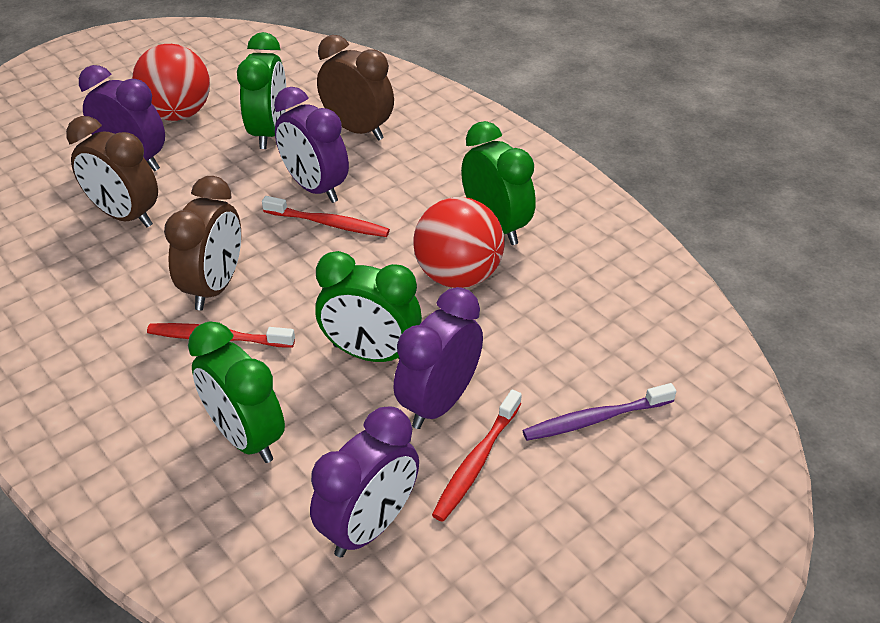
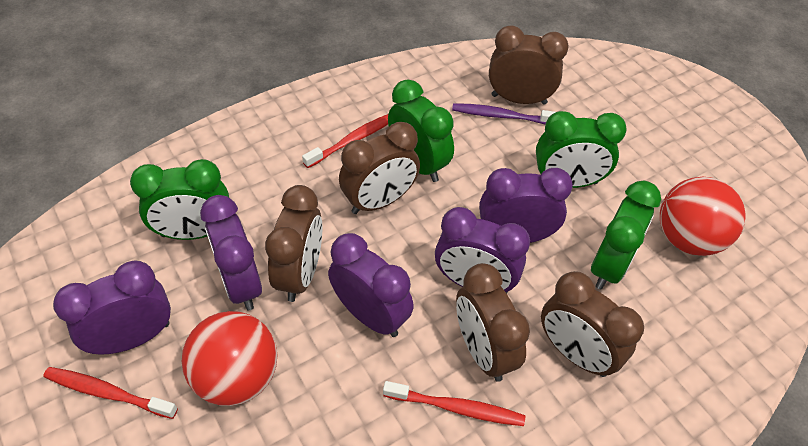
brown clock: [66,116,158,227] [164,176,241,310] [317,35,394,141] = 3 -> [265,185,323,302] [339,122,420,214] [456,263,530,382] [489,25,569,105] [541,271,644,377] = 5
purple clock: [79,65,165,171] [274,87,349,203] [310,406,419,557] [394,287,483,429] = 4 -> [53,260,171,355] [200,195,262,310] [328,233,414,337] [435,207,530,294] [479,168,573,243] = 5

